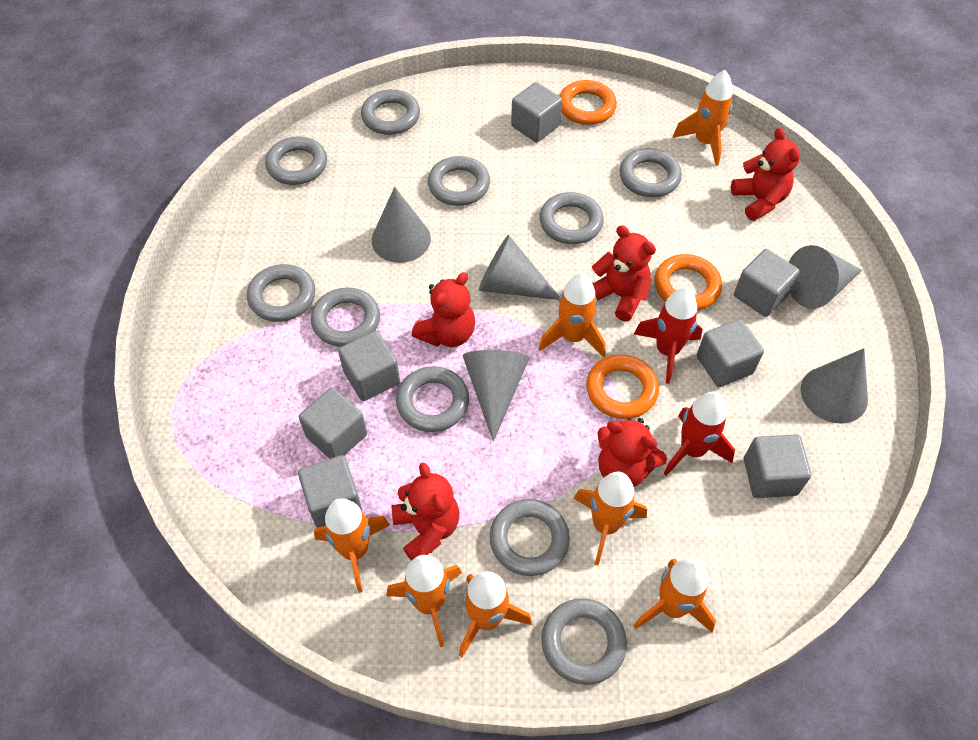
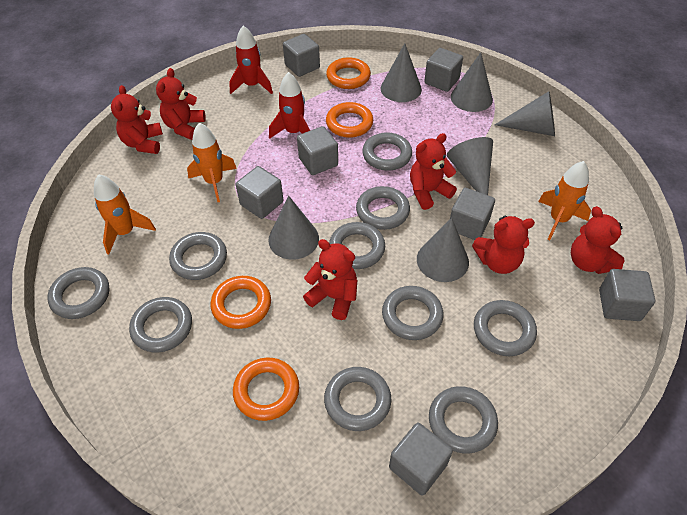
grey cone: [372,187,431,263] [463,350,530,442] [479,235,560,300] [789,245,862,309] [801,348,868,424] = 5 -> [269,196,319,260] [381,43,422,102] [417,218,469,282] [447,137,493,195] [451,52,493,112] [495,91,555,136] = 6
orange ring: [559,80,617,125] [586,354,659,419] [654,254,722,310] = 3 -> [211,276,271,329] [233,358,299,421] [326,57,371,89] [326,102,373,138] = 4
orange rocket: [314,498,390,593] [386,555,462,647] [459,571,532,658] [538,273,605,357] [573,472,647,565] [634,558,716,632] [673,70,733,166] = 7 -> [94,174,156,255] [187,123,237,202] [538,161,591,240] = 3
red teddy bear: [392,463,459,561] [412,272,475,347] [592,225,656,321] [597,418,667,487] [731,128,800,221] = 5 -> [111,85,163,154] [156,68,206,140] [303,239,357,320] [410,133,457,210] [472,216,535,274] [571,206,625,274] = 6

